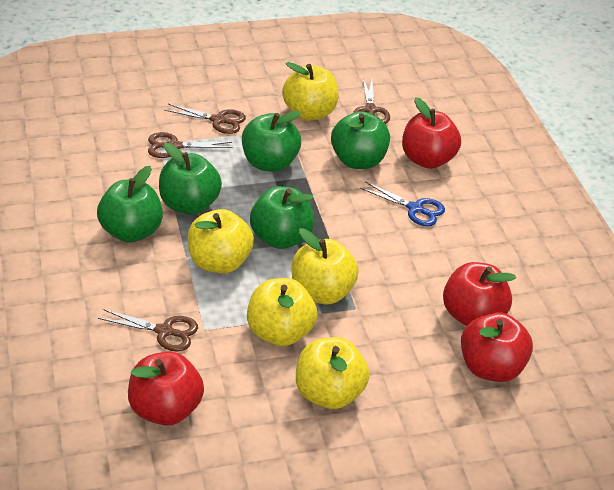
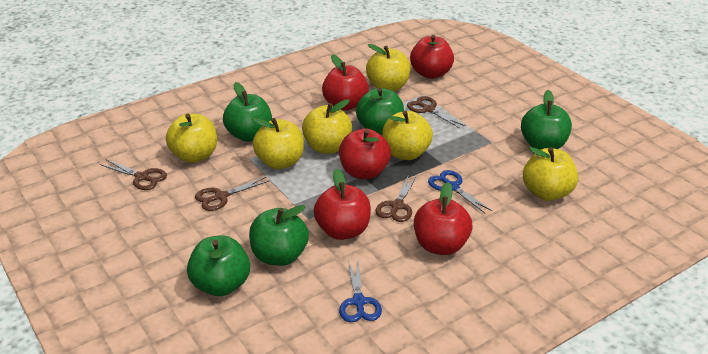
blue scissors: [360,182,445,226] = 1 -> [339,260,382,322] [428,170,492,213] = 2
red apple: [128,351,204,426] [402,97,461,169] [443,262,516,326] [461,312,533,382] = 4 -> [314,168,371,240] [322,54,369,111] [339,129,391,179] [410,35,454,79] [414,182,473,255] = 5
yellow apple: [188,209,254,274] [247,278,317,346] [282,62,338,121] [292,228,359,305] [296,337,369,409] = 5 -> [166,113,217,163] [252,118,304,169] [302,99,352,154] [366,44,410,91] [382,111,433,160] [523,147,578,201] = 6

